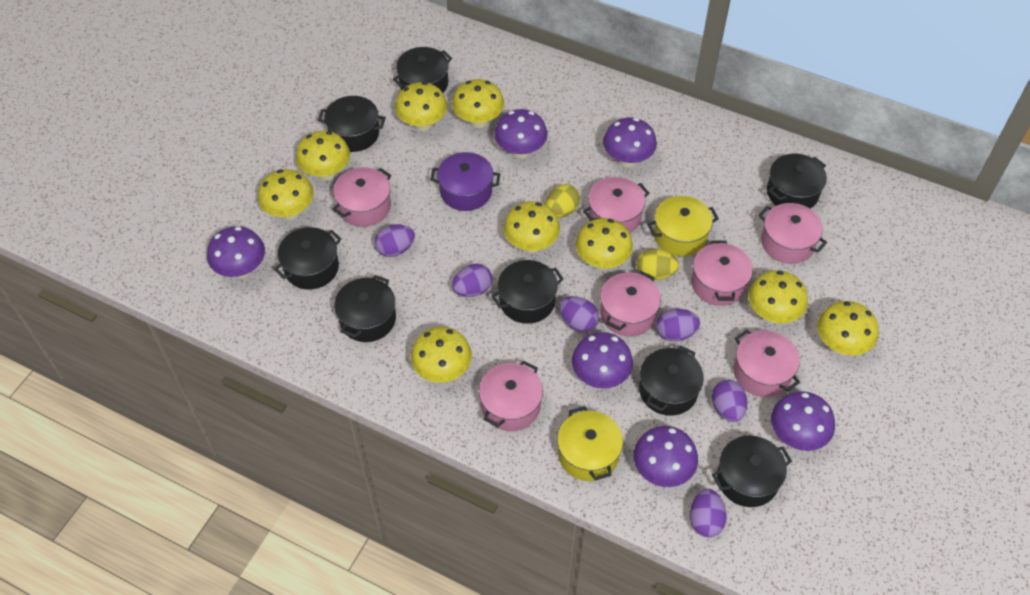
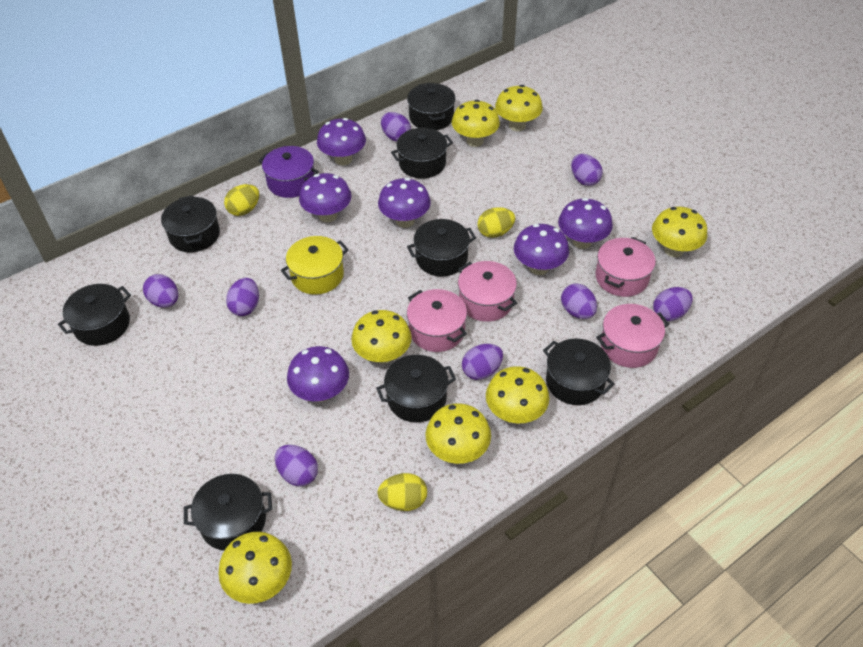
pink pot: [332,167,391,227] [479,360,543,431] [583,177,649,233] [600,271,661,337] [691,240,753,306] [733,330,800,397] [759,203,827,264] = 7 -> [407,289,467,352] [458,261,517,322] [595,237,656,297] [596,304,669,368] = 4
purple egg: [374,224,415,257] [452,264,492,297] [559,296,599,332] [656,309,700,342] [690,489,727,537] [712,380,747,422] = 6 -> [143,274,178,308] [226,278,259,316] [275,445,318,486] [381,112,411,141] [462,344,503,380] [561,283,597,319] [571,154,603,186] [653,287,693,321] = 8
yellow egg: [546,184,580,218] [636,249,679,280] = 2 -> [224,184,259,216] [377,473,427,511] [478,207,515,238] = 3
yellow mushroom: [258,169,314,220] [296,131,350,181] [395,82,447,131] [411,327,472,383] [452,79,504,128] [504,202,560,253] [576,218,633,270] [748,270,808,323] [817,301,878,356] = 9 -> [218,532,292,604] [351,310,412,364] [426,403,491,464] [452,100,500,147] [486,366,549,423] [495,85,543,131] [652,207,707,257] = 7
yellow pot: [557,406,623,481] [647,196,719,256] = 2 -> [281,236,349,295] = 1

